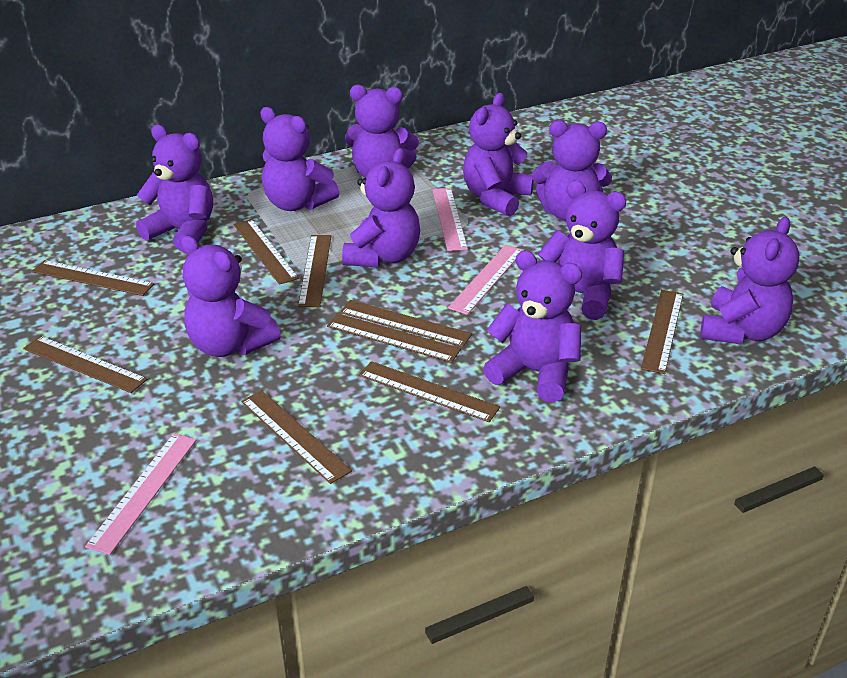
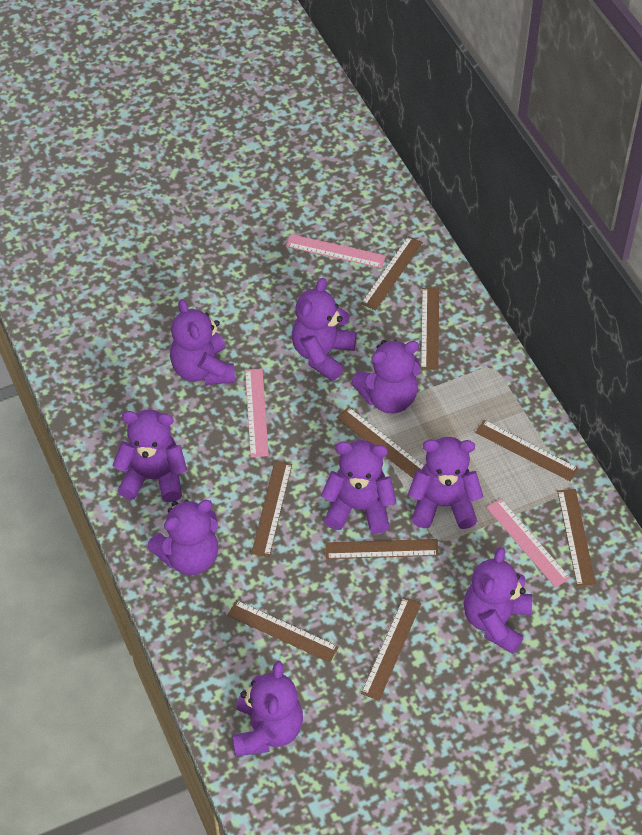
purple teddy bear: [136,125,213,252] [181,235,281,357] [260,107,340,211] [342,148,420,268] [345,85,419,178] [463,93,534,217] [483,251,582,403] [532,120,612,221] [538,181,626,320] [700,217,799,345] = 10 -> [112,409,187,502] [147,499,218,575] [170,299,235,385] [232,661,303,757] [292,278,357,381] [321,440,396,534] [351,340,420,414] [408,437,484,529] [464,547,532,654] = 9

